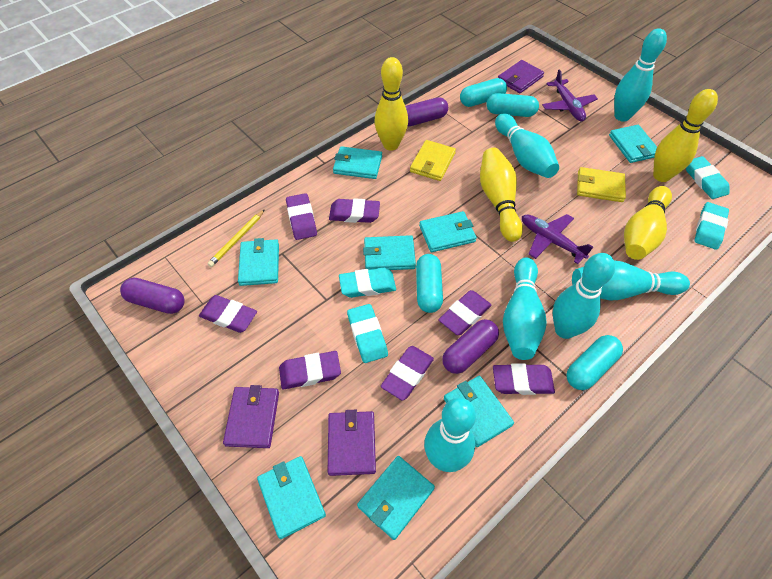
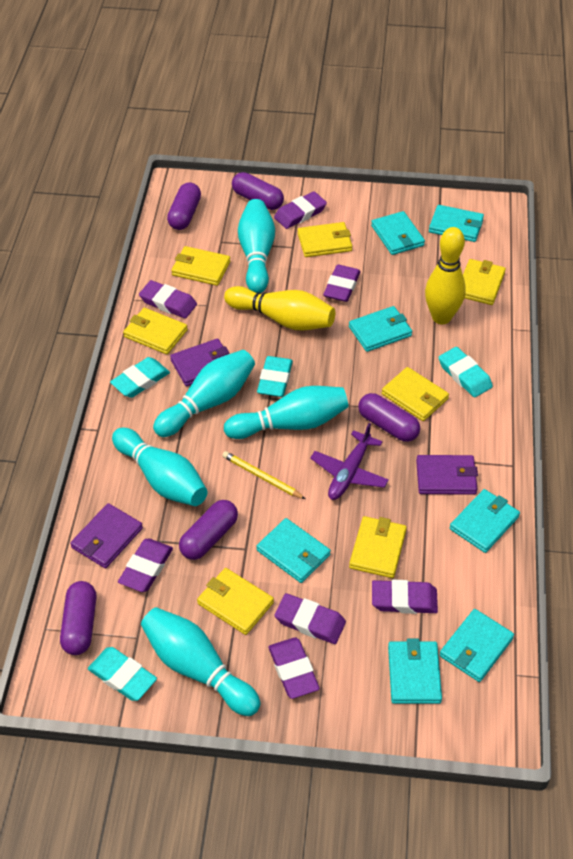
purple capsule: [120,277,185,314] [405,97,448,126] [442,319,499,374] = 3 -> [60,581,97,655] [167,182,201,230] [179,500,238,560] [232,172,284,210] [358,393,420,442] = 5
purple plane: [522,214,593,264] [542,69,598,121] = 2 -> [310,423,389,500] = 1
turquoise bowling pin: [424,398,476,472] [495,114,559,178] [503,257,547,360] [552,253,615,339] [572,260,690,300] [614,28,667,122] = 6 -> [112,428,208,506] [141,607,260,716] [153,350,255,437] [224,386,349,439] [238,199,275,293] = 5
turquoise capsule: [416,254,443,313] [460,78,507,107] [487,93,539,117] [566,335,623,390] = 4 -> none = 0
turquoise wallet: [238,238,279,286] [257,456,326,539] [333,146,382,179] [357,456,435,540] [363,235,416,270] [419,211,477,252] [444,376,514,447] [609,125,657,163] = 8 -> [257,518,331,583] [349,306,412,352] [371,211,425,255] [388,639,442,704] [429,205,484,242] [439,609,514,682] [450,489,520,553] = 7
yellow bowling pin: [374,57,408,151] [480,148,523,242] [624,186,672,260] [653,89,718,182] = 4 -> [224,286,335,330] [425,227,466,324] = 2
yellow wallet: [410,140,456,181] [577,167,626,202] = 2 -> [123,308,188,354] [171,246,230,286] [197,568,274,635] [298,222,352,257] [349,516,407,578] [382,367,449,421] [463,259,506,305] = 7

